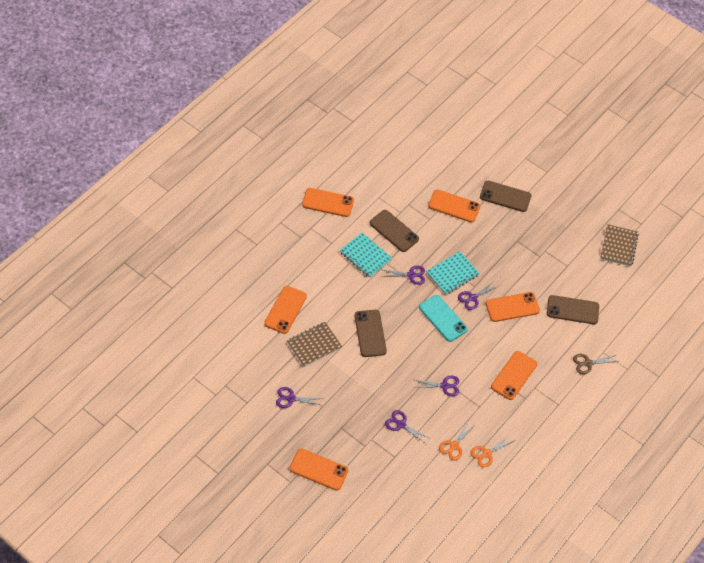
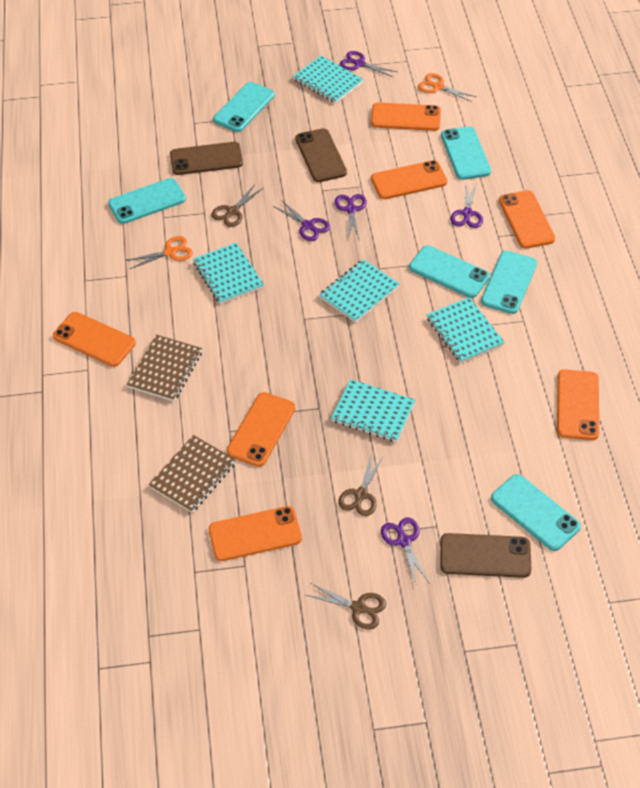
brown phone: [354,310,387,357] [370,210,419,252] [480,181,531,212] [547,295,599,324] = 4 -> [170,142,243,175] [295,128,347,182] [440,533,532,578] = 3
brown scissors: [573,354,619,374] = 1 -> [211,184,263,227] [306,583,386,630] [338,454,384,516] = 3
orange phone: [264,286,307,334] [289,449,348,491] [302,188,354,217] [428,190,480,222] [485,292,540,322] [491,351,537,400] = 6 -> [53,312,136,367] [209,506,302,561] [227,392,296,467] [371,102,441,131] [371,160,448,199] [499,190,555,249] [557,369,599,440] = 7
turquoise notebook: [339,233,392,278] [426,251,480,295] = 2 -> [193,242,264,304] [293,56,364,103] [319,259,400,323] [331,379,415,442] [427,297,504,363] = 5
turquoise phone: [419,295,468,342] = 1 -> [108,178,186,224] [213,82,275,132] [409,245,490,298] [441,126,491,180] [481,251,537,314] [491,474,581,551] = 6

